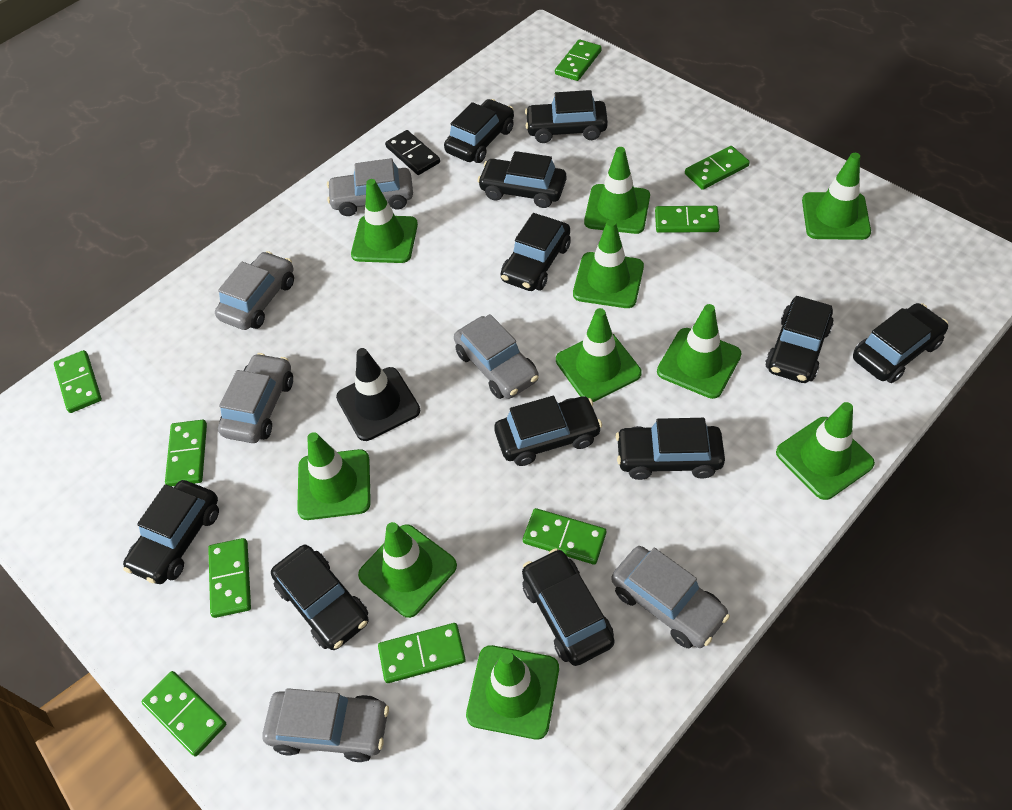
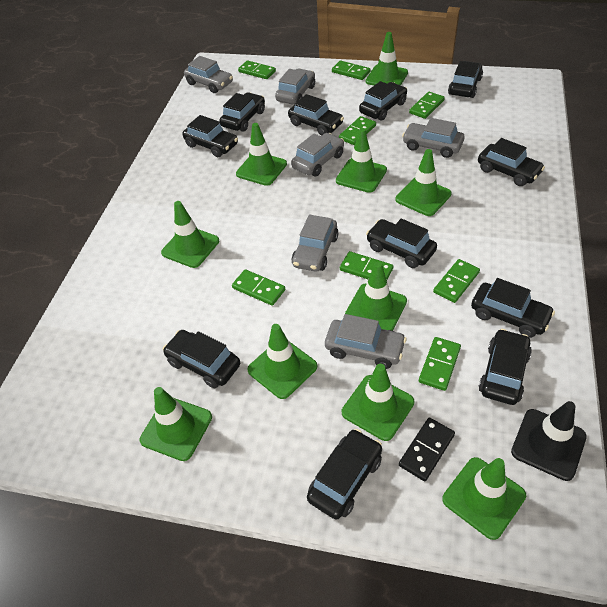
green domino: [54,350,102,413] [142,671,226,756] [165,420,207,487] [208,538,251,618] [378,623,466,683] [523,508,606,565] [555,39,602,81] [655,206,720,233] [685,146,750,190] = 9 -> [232,269,285,306] [238,60,276,79] [332,61,371,80] [339,116,376,145] [340,251,393,279] [409,92,445,119] [419,337,461,391] [433,259,480,303] = 8

